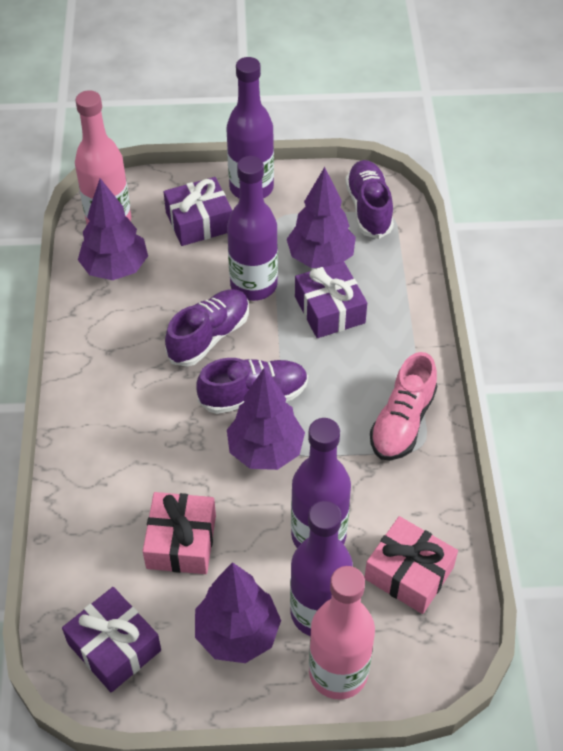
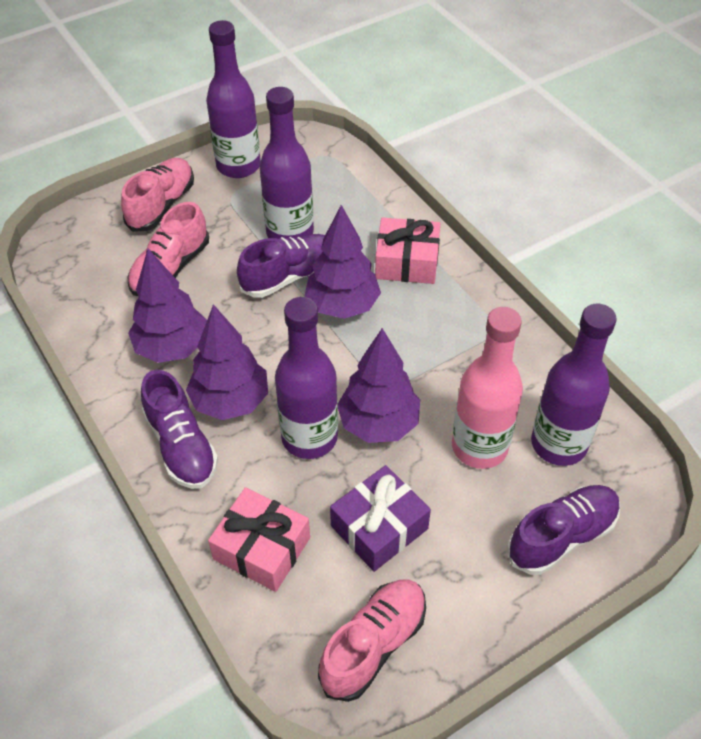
pink bottle: [75,90,131,224] [309,566,375,700] = 2 -> [452,307,523,469] = 1
pink shoe: [370,352,437,460] = 1 -> [121,158,194,232] [128,202,209,296] [318,579,426,702] = 3
purple gift: [62,587,161,693] [164,177,232,246] [295,261,367,338] = 3 -> [330,465,431,572] = 1

